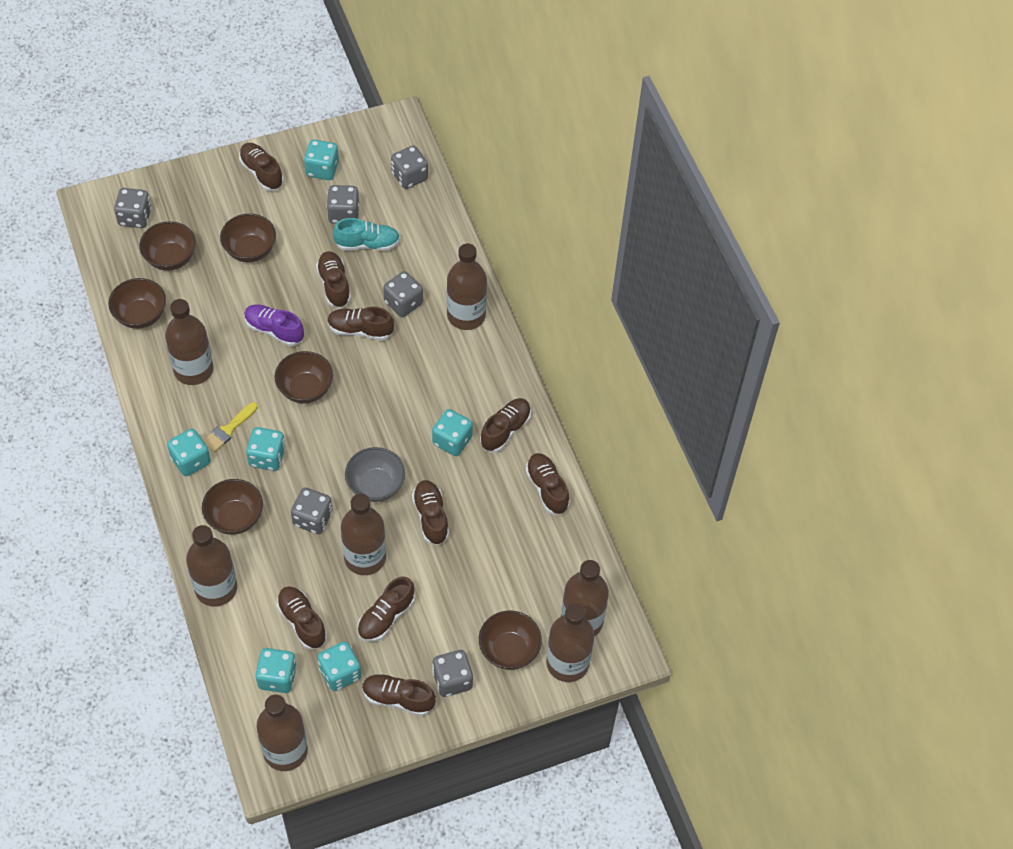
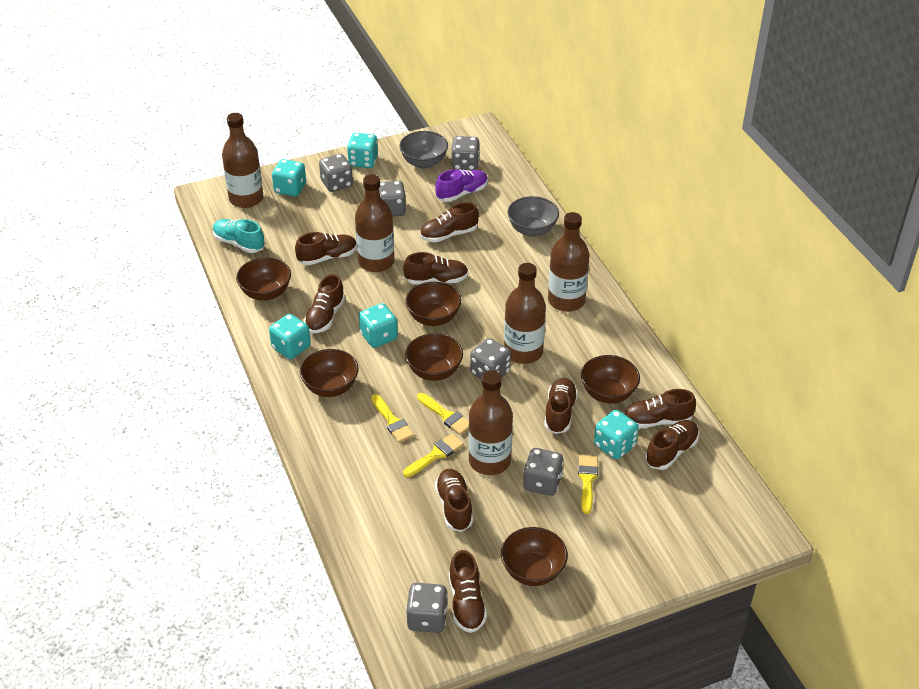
brown bottle: [165,299,214,385] [186,525,237,607] [257,695,308,771] [341,493,386,575] [447,243,487,330] [546,603,594,682] [561,560,609,636] = 7 -> [222,113,263,208] [355,174,394,272] [468,371,513,475] [504,263,546,364] [548,212,590,312] = 5
grey bowl: [345,447,405,502] = 1 -> [399,131,448,169] [507,196,559,237] = 2
turquoise dice: [167,429,211,476] [246,427,286,471] [255,648,297,693] [304,139,339,180] [317,641,361,691] [432,409,473,456] = 6 -> [269,314,311,359] [272,159,306,197] [347,133,378,168] [359,303,398,348] [594,410,639,459] = 5
yellow brush: [203,402,258,452] = 1 -> [371,394,414,443] [403,434,464,477] [417,393,469,435] [578,455,598,514] = 4

